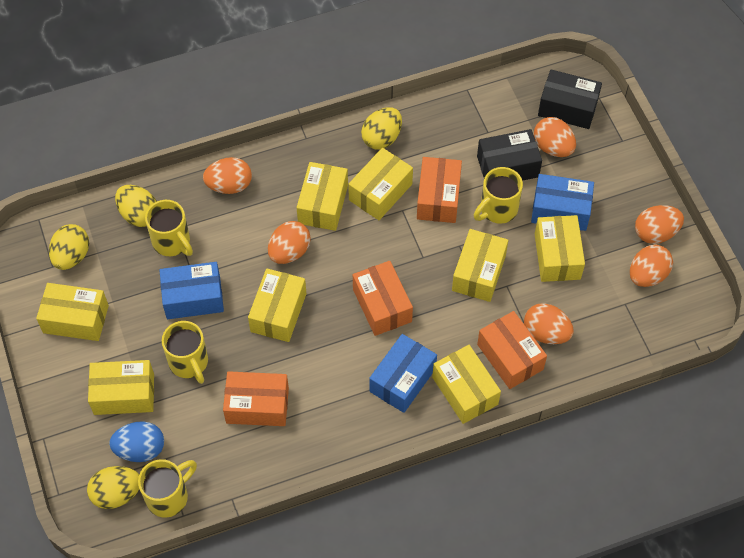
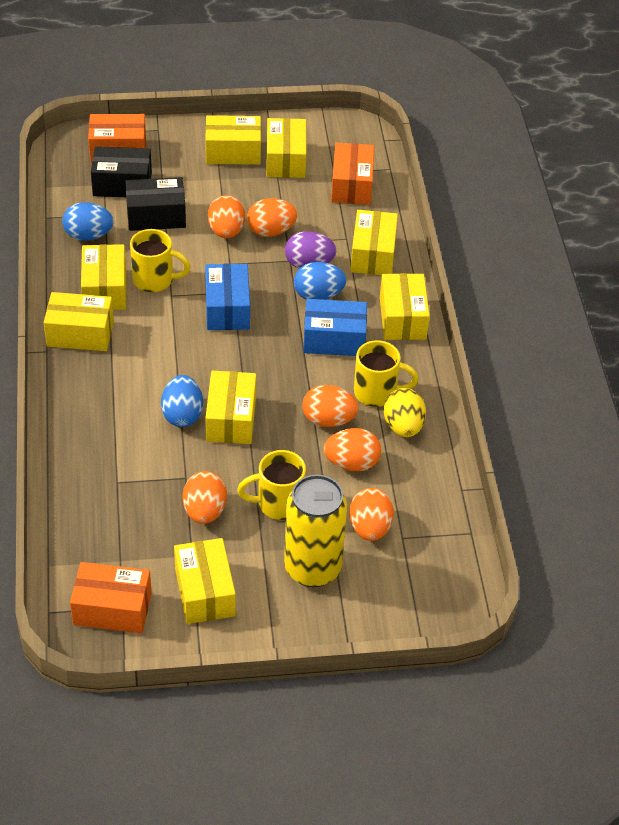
blue box: [159,262,224,319] [369,334,437,413] [531,174,594,231] = 3 -> [205,264,250,330] [303,299,367,356] = 2
blue egg: [109,421,164,462] = 1 -> [62,202,114,241] [161,375,203,427] [294,262,346,300] = 3
orange box: [223,371,289,426] [353,261,413,336] [417,157,462,223] [477,311,547,389] = 4 -> [70,562,151,633] [88,114,146,163] [331,143,374,205] = 3
purple egg: none = 0 -> [285,231,336,269] = 1
yellow can: none = 0 -> [284,475,347,587] = 1
yellow egg: [49,224,89,270] [87,466,139,509] [115,185,157,227] [361,107,402,149] = 4 -> [383,388,426,437] = 1
yellow mug: [138,459,197,518] [145,200,193,256] [162,321,208,384] [474,167,523,224] = 4 -> [130,229,191,292] [237,450,306,520] [354,340,419,407] = 3

